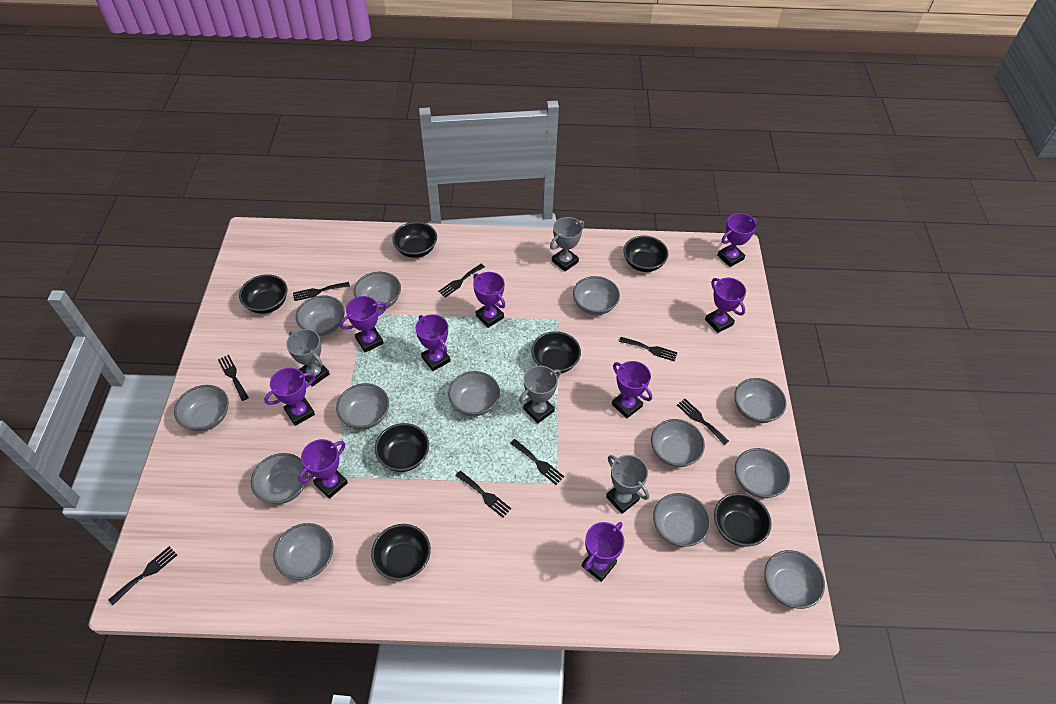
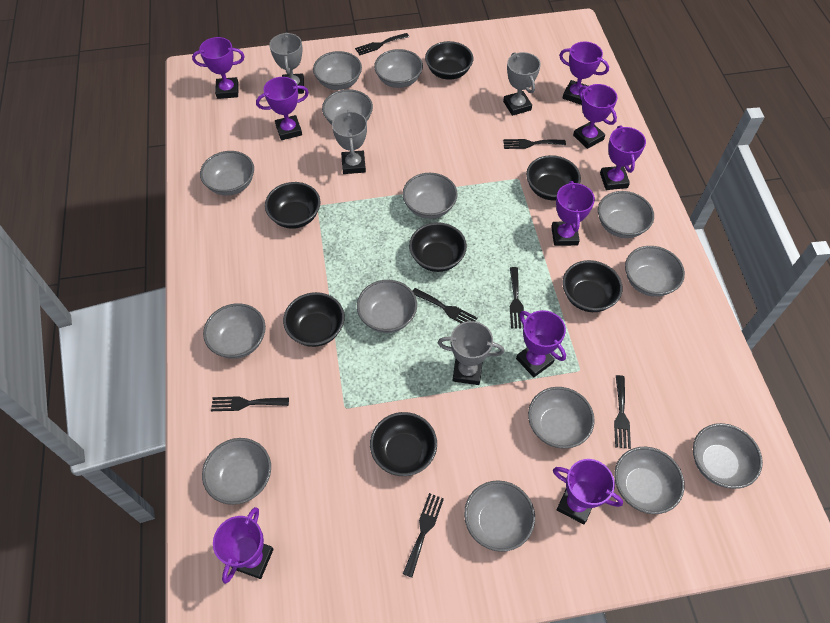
black fork: [108,546,177,605] [218,355,249,401] [293,282,350,301] [438,264,485,297] [456,471,512,518] [510,439,564,485] [619,337,678,362] [677,399,729,445] = 8 -> [211,396,289,411] [355,33,409,56] [403,493,444,578] [413,288,478,323] [503,139,566,149] [510,267,524,329] [614,375,631,449] = 7
grey bowl: [174,385,229,431] [251,453,308,504] [273,523,334,580] [296,295,345,336] [336,383,389,429] [354,272,401,310] [448,371,500,416] [573,276,620,315] [651,419,705,467] [653,493,711,547] [734,378,787,423] [735,448,790,498] [765,550,825,609] = 13 -> [200,151,254,196] [202,438,271,505] [203,303,266,359] [313,51,362,90] [322,89,373,125] [357,280,417,333] [374,49,423,88] [402,173,458,219] [464,480,535,552] [528,387,595,449] [598,191,654,238] [614,447,685,514] [625,246,685,297] [693,423,763,489] = 14

